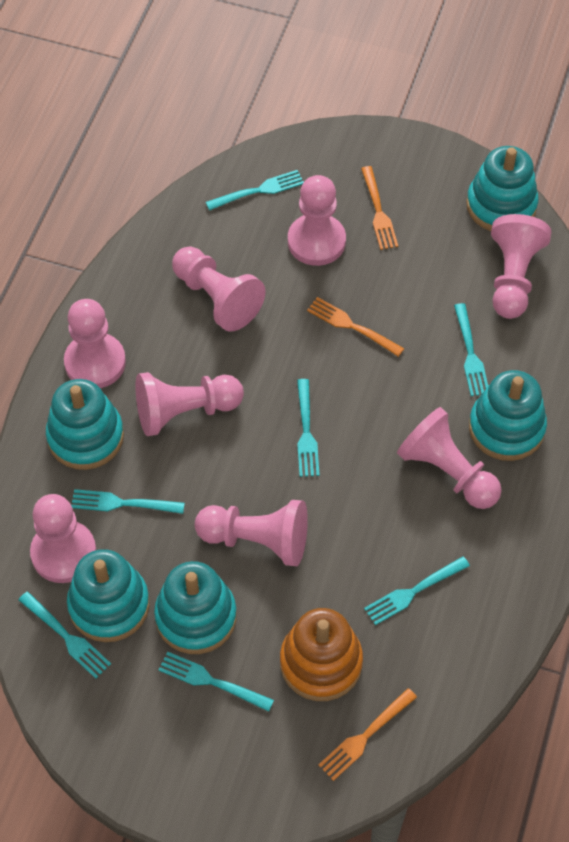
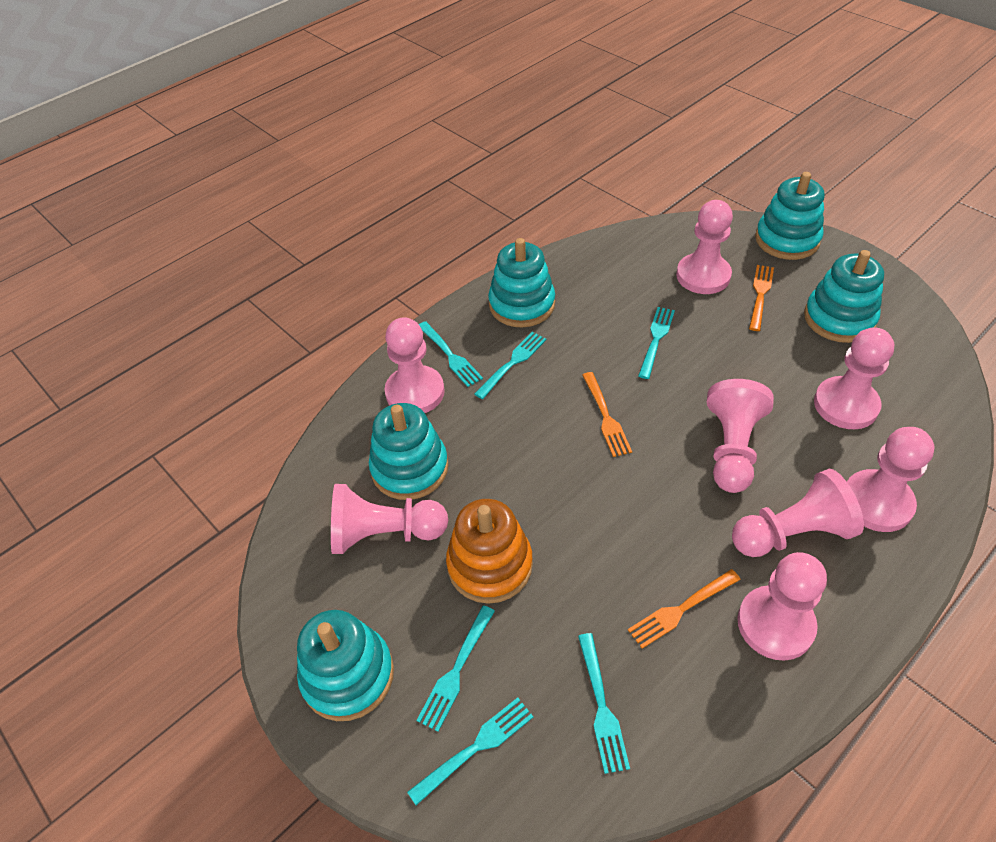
turquoise fork: [19,591,111,679] [71,489,185,514] [159,652,274,712] [206,170,304,210] [297,379,320,477] [364,556,470,625] [454,303,488,396] = 7 -> [407,697,533,805] [416,605,495,732] [419,321,483,387] [475,332,546,399] [578,633,630,774] [638,307,675,379] = 6

